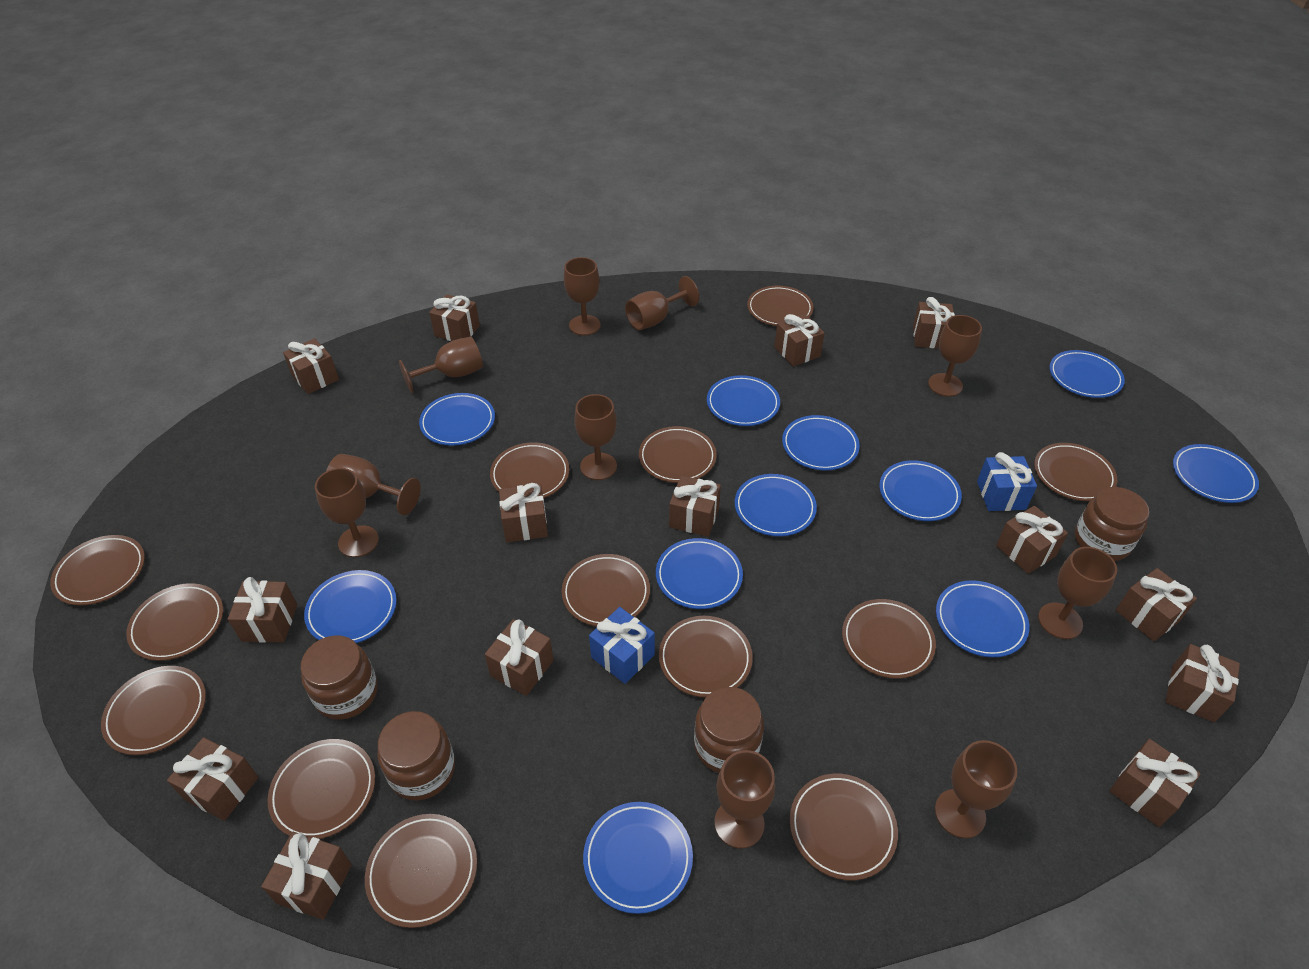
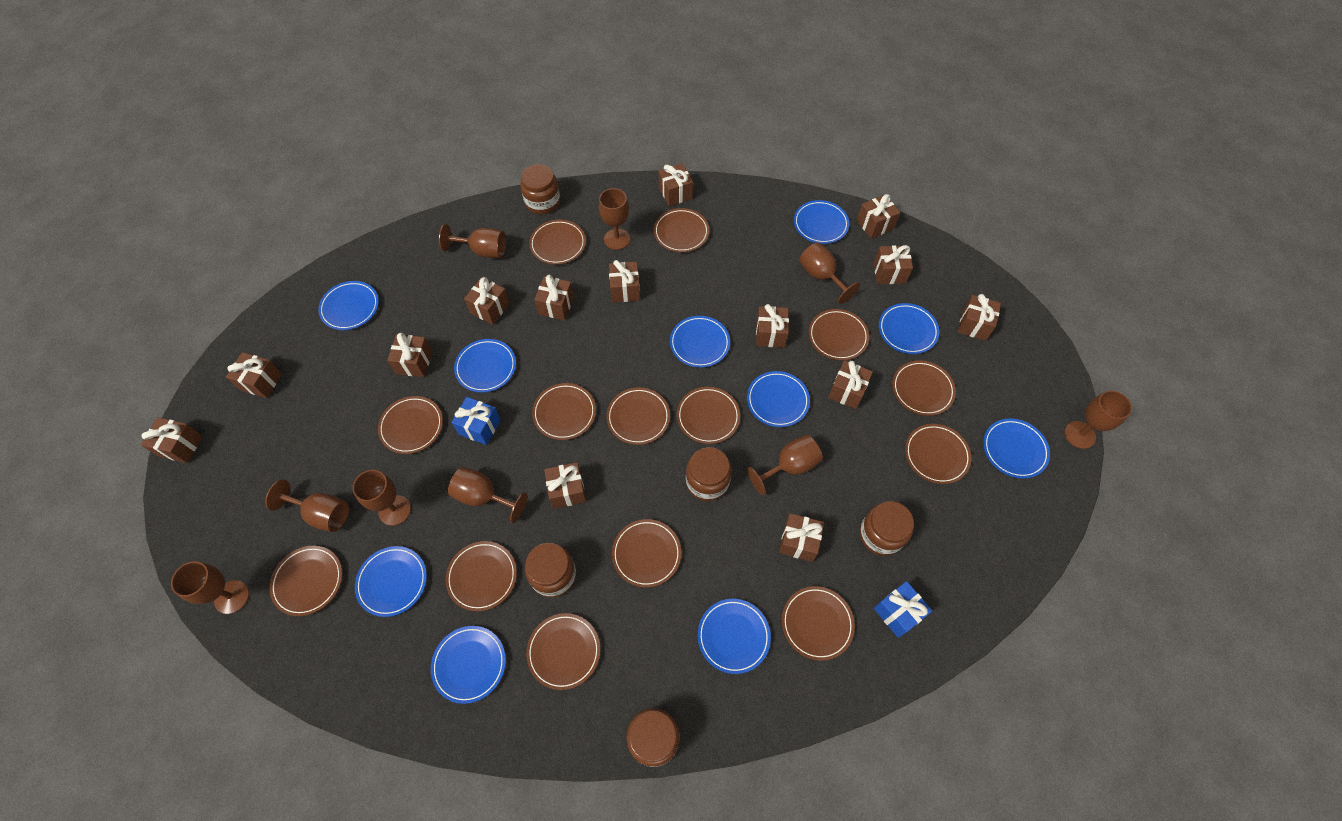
blue plate: [304,570,397,643] [419,393,495,446] [583,802,693,914] [656,538,743,609] [707,375,780,426] [735,474,817,536] [782,415,860,470] [879,460,962,521] [936,580,1029,657] [1049,350,1125,398] [1173,444,1259,503] = 11 -> [318,281,379,330] [355,546,427,617] [431,626,506,704] [454,339,516,393] [670,316,730,368] [698,599,771,674] [747,371,810,427] [794,200,849,244] [879,303,939,354] [983,418,1050,479] = 10
brown goblet: [315,468,379,557] [326,454,421,515] [399,337,483,393] [564,257,601,336] [574,394,617,480] [625,276,699,330] [714,750,775,848] [928,315,982,397] [935,740,1017,838] [1038,547,1117,639] = 10 -> [171,561,249,614] [265,480,349,532] [353,470,411,526] [439,224,506,258] [448,467,527,523] [599,188,630,250] [747,435,823,495] [799,242,860,304] [1064,391,1132,449] = 9
brown jar: [301,635,378,720] [377,711,455,801] [694,687,764,773] [1075,487,1149,561] = 4 -> [520,164,560,214] [525,543,576,598] [626,708,680,767] [686,447,731,501] [860,501,914,556] = 5
brown plate: [50,535,145,606] [101,666,206,755] [126,583,223,661] [267,739,375,839] [365,814,477,928] [490,442,569,498] [562,554,650,626] [639,426,717,483] [659,616,753,698] [747,286,814,326] [790,774,898,880] [842,599,936,679] [1034,443,1117,501] = 13 -> [269,546,342,616] [378,396,443,454] [446,541,517,611] [526,613,600,690] [529,220,586,265] [532,383,596,440] [606,387,670,445] [612,519,681,588] [654,208,709,252] [677,387,740,444] [782,586,855,661] [809,309,869,360] [892,360,956,416] [905,424,971,484] = 14

